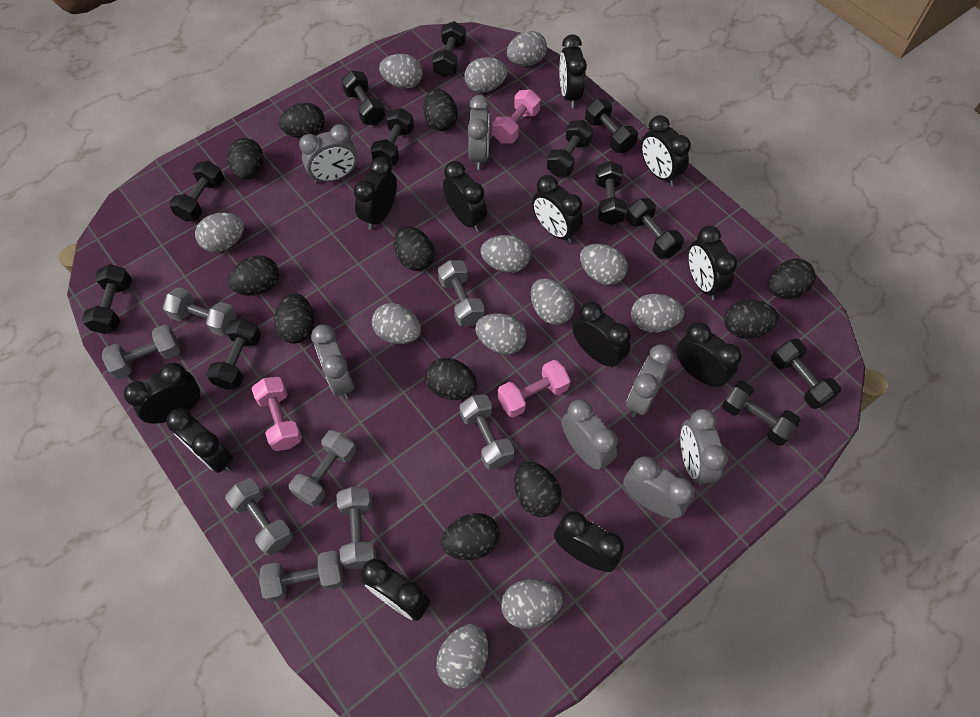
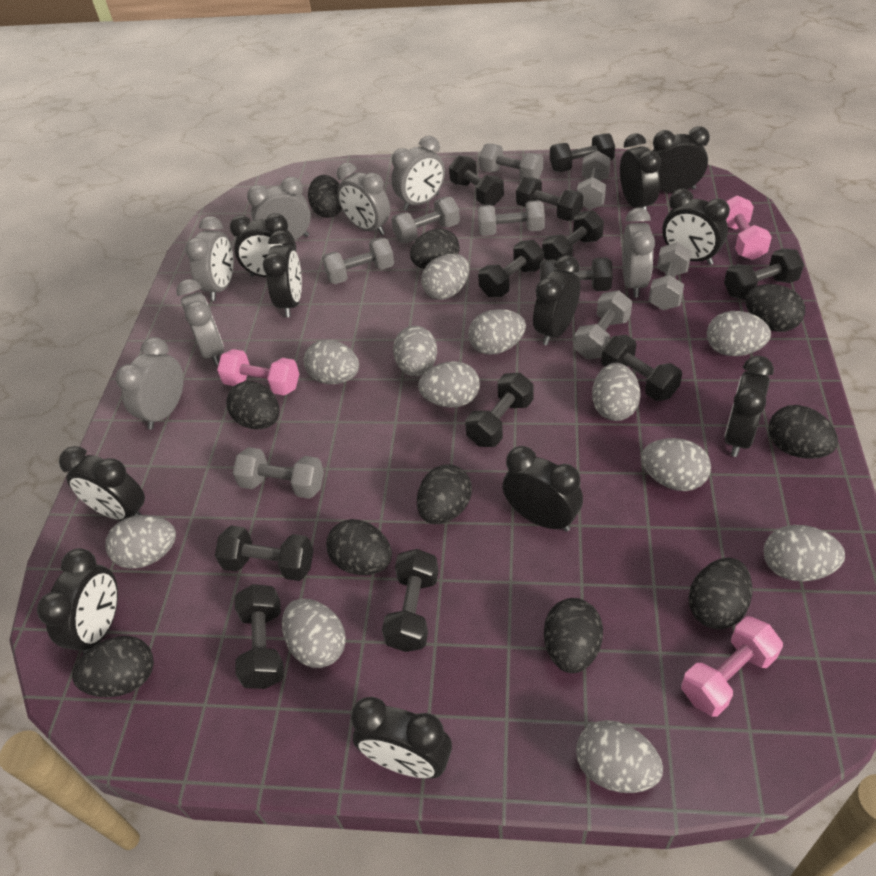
black clock: [124,363,201,424] [166,408,233,473] [354,157,397,230] [361,558,430,621] [443,161,487,232] [532,175,583,243] [554,511,624,572] [559,34,587,108] [573,302,631,368] [641,115,691,186] [676,322,742,388] [688,226,737,300] = 12 -> [37,548,118,655] [59,446,145,521] [230,213,296,277] [263,230,302,317] [351,697,452,778] [502,446,583,532] [533,255,580,345] [620,133,661,210] [653,126,710,193] [662,189,730,265] [724,356,774,457] = 11
black egg: [227,138,264,180] [228,255,279,296] [274,293,314,344] [279,103,325,138] [394,226,435,271] [423,89,458,131] [425,358,477,400] [441,513,500,560] [514,462,562,517] [724,300,779,339] [769,258,816,299] = 11 -> [72,636,154,697] [226,381,280,429] [308,175,342,218] [326,519,392,575] [410,228,460,269] [417,464,472,524] [544,598,603,673] [688,558,752,629] [745,284,805,332] [768,405,838,459] = 10

